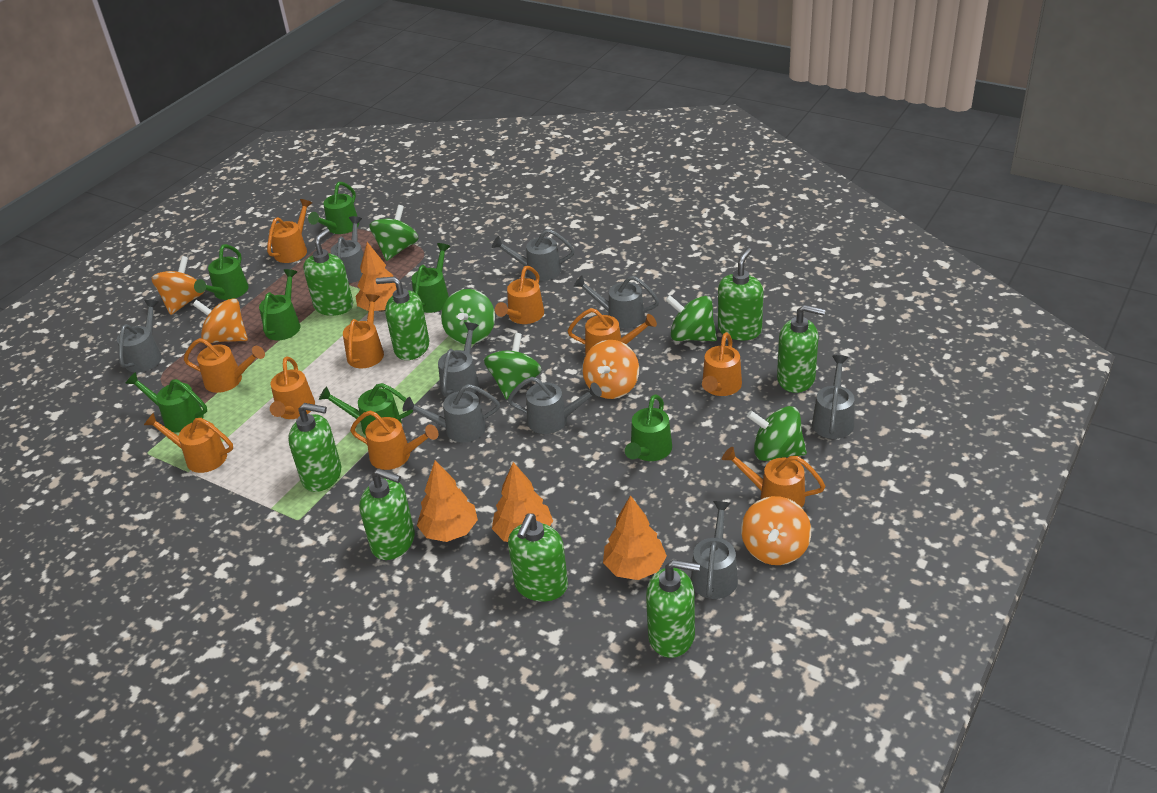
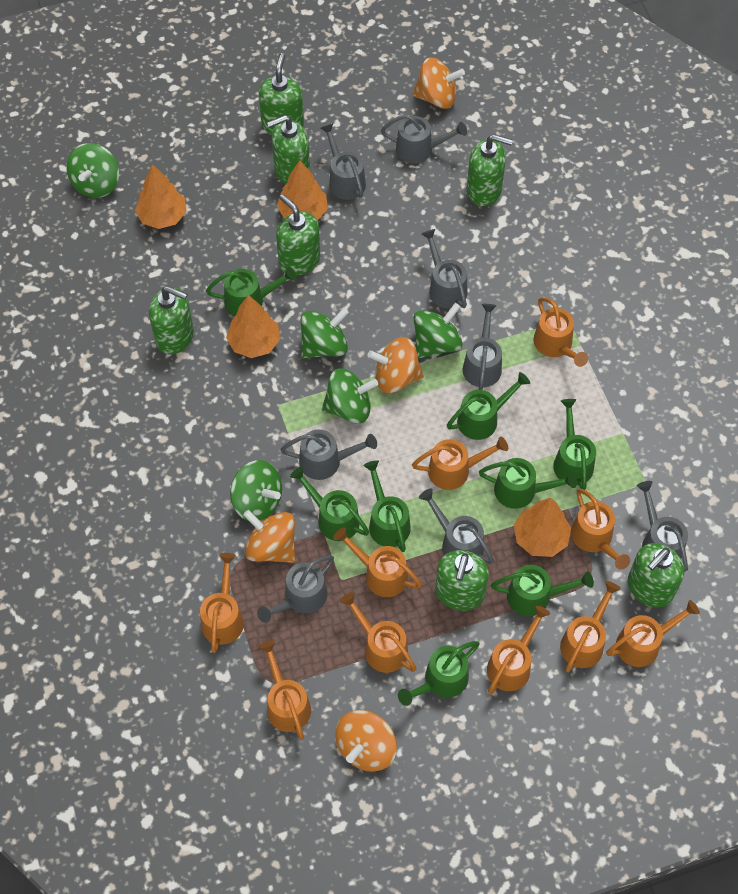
green soap dispenser: [288,403,341,492] [303,229,353,316] [359,468,415,560] [376,276,429,360] [508,513,568,602] [646,559,700,658] [718,248,764,340] [777,305,826,393] = 8 -> [149,286,194,354] [259,53,304,135] [267,115,310,184] [276,194,320,276] [435,550,489,611] [467,134,513,206] [628,543,684,608] = 7
green watering can: [125,372,207,433] [194,244,249,300] [259,269,301,340] [308,182,359,234] [319,383,413,436] [411,243,450,313] [625,394,672,461] = 7 -> [206,267,297,316] [290,466,369,541] [363,460,411,552] [398,641,479,706] [447,372,530,440] [479,458,577,509] [491,565,594,616] [553,399,596,490] = 8
grey watering can: [117,299,162,373] [331,216,364,283] [403,384,500,443] [438,322,479,397] [492,229,575,281] [508,377,602,434] [574,275,659,329] [691,501,738,599] [812,355,855,439] = 9 -> [257,555,334,623] [280,429,377,480] [321,123,366,200] [381,114,467,164] [419,488,494,564] [422,229,467,309] [463,304,502,390] [637,481,688,572] = 8

